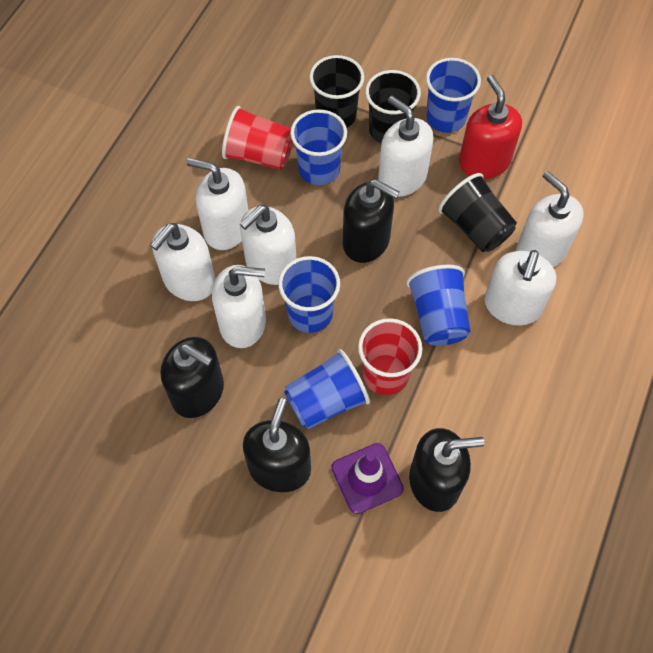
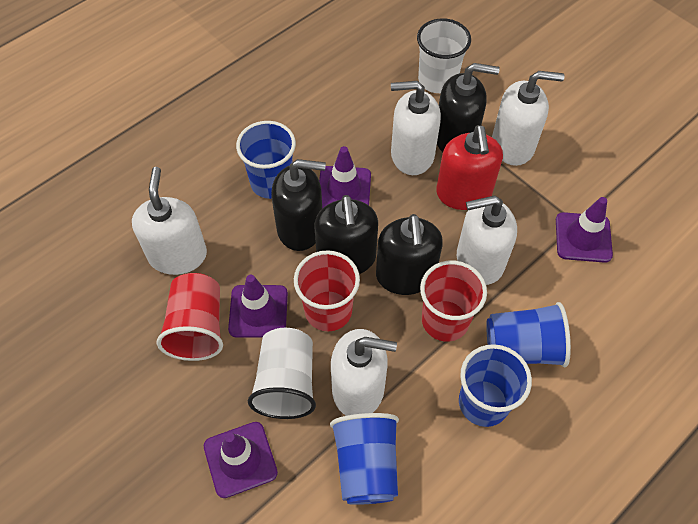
black cup: [309,55,364,128] [365,70,421,143] [439,173,517,252] = 3 -> none = 0
blue cup: [278,256,340,333] [284,349,370,429] [290,109,347,185] [406,265,471,346] [426,58,481,133] = 5 -> [236,121,296,199] [330,413,399,505] [459,344,532,427] [486,302,571,367] = 4
purple traffic cone: [331,443,404,514] = 1 -> [204,422,278,498] [228,275,288,338] [319,146,371,209] [556,197,613,263] = 4
red cup: [222,106,293,170] [358,318,422,395] = 2 -> [157,273,223,361] [294,250,360,331] [420,261,487,342] = 3
white cup: none = 0 -> [248,328,316,419] [417,18,471,93] = 2
white soap dispenser: [150,223,215,301] [187,158,248,250] [212,265,266,348] [240,205,296,285] [378,96,434,197] [485,250,557,326] [516,171,584,267] = 7 -> [132,167,207,275] [331,329,397,416] [391,81,441,175] [457,196,517,285] [492,71,565,166] = 5

